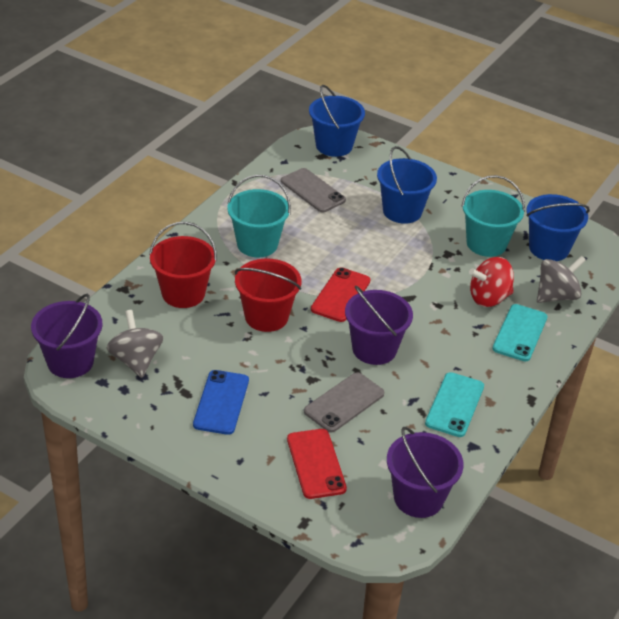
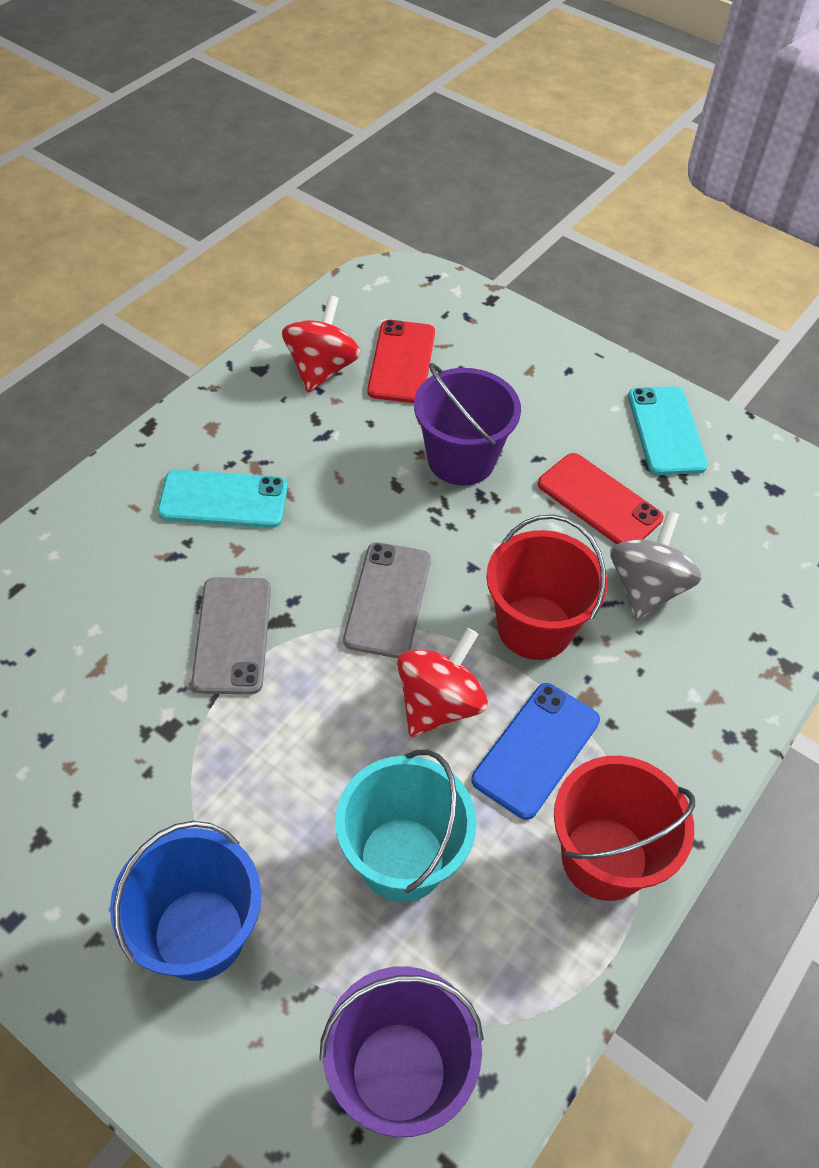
blue bucket: [309,85,365,157] [377,146,437,224] [526,194,590,261] = 3 -> [110,821,261,981] = 1
grey spinning top: [107,310,163,378] [537,256,586,303] = 2 -> [610,511,702,621] = 1
purple bucket: [31,294,103,378] [345,286,413,365] [387,427,464,518] = 3 -> [320,966,484,1137] [414,363,521,485] = 2
red spinning top: [469,257,514,307] = 1 -> [282,295,361,393] [397,628,488,737] = 2
turquoise bucket: [227,175,291,257] [461,175,525,257] = 2 -> [335,749,477,902] = 1

